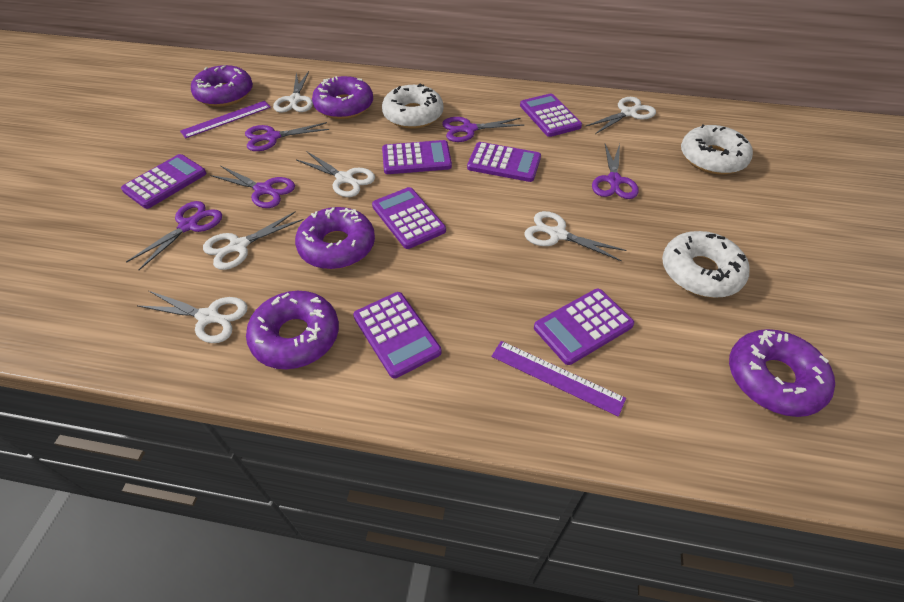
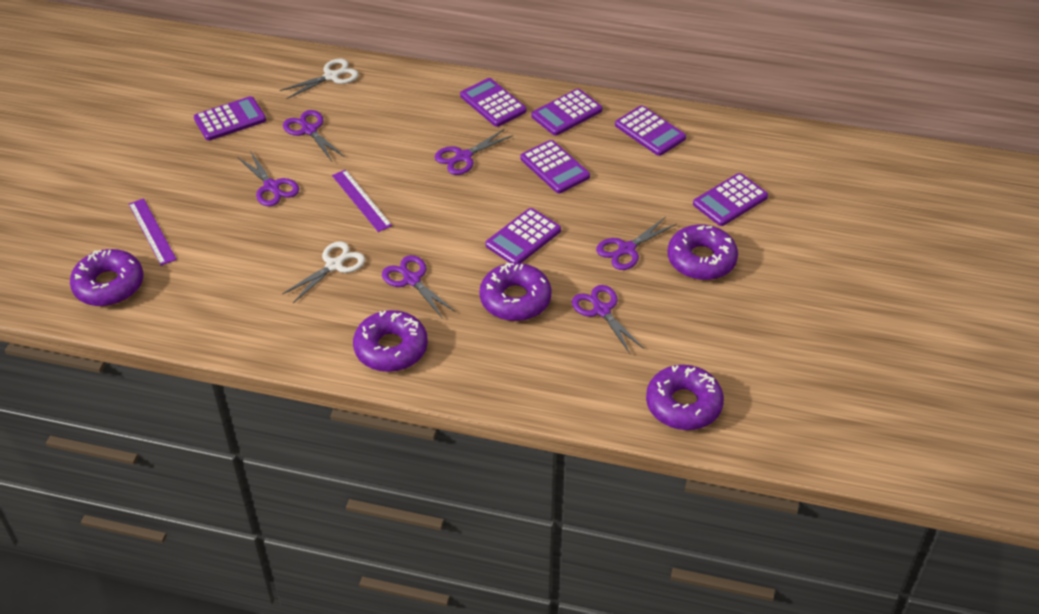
purple scissors: [126,201,222,270] [210,166,295,208] [245,122,329,151] [442,117,524,142] [592,144,639,199] = 5 -> [237,151,299,207] [283,110,345,161] [382,255,456,319] [435,129,513,175] [572,285,644,354] [596,217,677,270] = 6
white donut: [382,84,443,129] [662,231,750,298] [681,124,753,175] = 3 -> none = 0
white scissors: [138,291,248,343] [203,211,304,270] [273,71,313,112] [297,151,375,197] [524,211,626,261] [585,97,656,134] = 6 -> [280,58,359,99] [282,241,365,303] = 2

